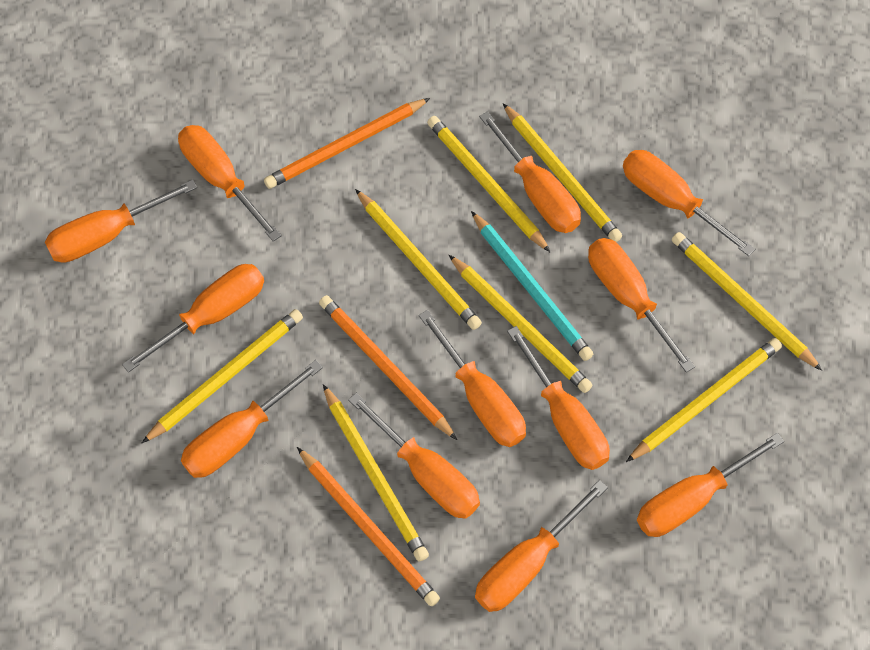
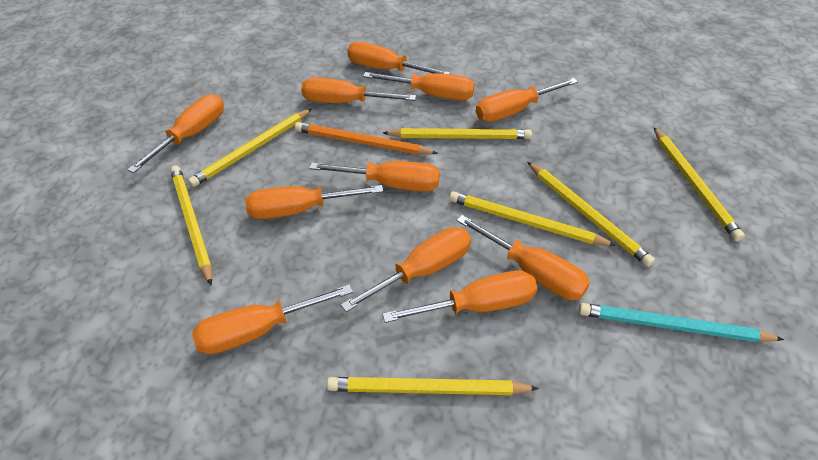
orange pencil: [264,98,430,189] [297,447,440,607] [319,295,457,440] = 3 -> [295,122,438,155] = 1
orange screwdriver: [45,180,197,263] [122,264,264,372] [178,125,282,242] [181,360,323,478] [348,393,480,519] [419,310,526,447] [475,480,608,612] [479,111,581,233] [507,326,610,470] [588,238,695,373] [623,150,755,256] [637,433,784,537] = 12 -> [127,94,224,173] [192,284,353,354] [245,185,383,219] [301,77,416,103] [309,161,440,192] [341,227,471,312] [347,42,450,74] [363,72,475,100] [383,270,537,323] [457,215,590,300] [476,78,578,122] = 11
yellow pencil: [142,309,303,443] [323,384,429,561] [355,189,482,330] [427,116,551,253] [449,255,592,393] [503,103,622,242] [626,338,782,462] [672,232,822,371] = 8 -> [170,166,212,286] [188,109,312,187] [327,377,539,395] [383,128,532,139] [449,191,616,246] [527,162,655,267] [654,127,745,241] = 7

